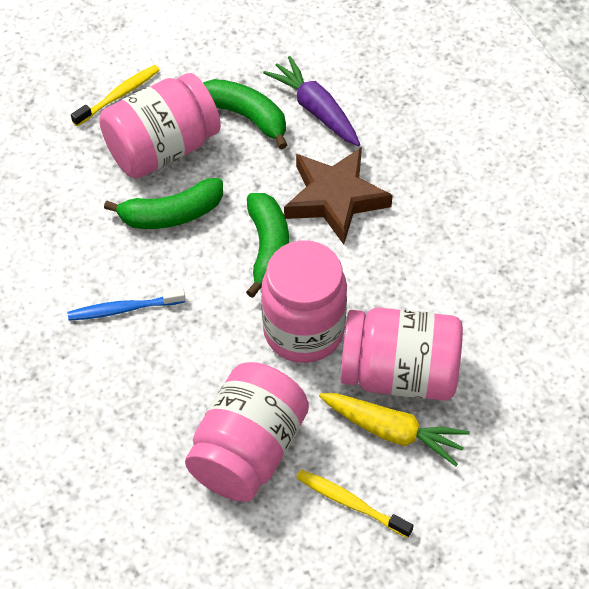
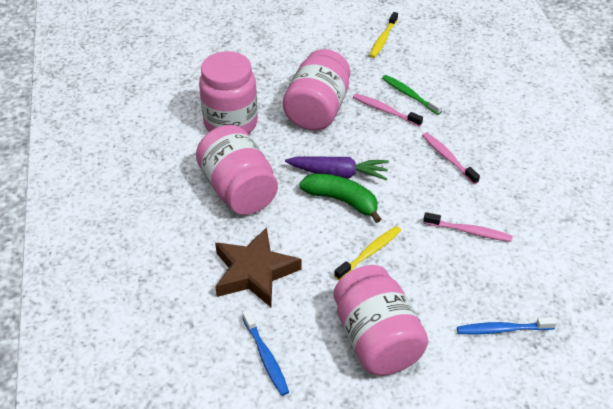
blue toothbrush: [68,288,186,321] = 1 -> [242,310,289,396] [457,317,557,335] = 2
green banana: [104,178,223,229] [203,79,287,149] [246,193,289,298] = 3 -> [299,173,381,223] = 1
green toothbrush: none = 0 -> [382,75,443,115] = 1
pink toothbrush: none = 0 -> [353,94,423,127] [422,132,480,184] [423,212,513,242] = 3
yellow carrot: [319,393,470,466] = 1 -> none = 0

